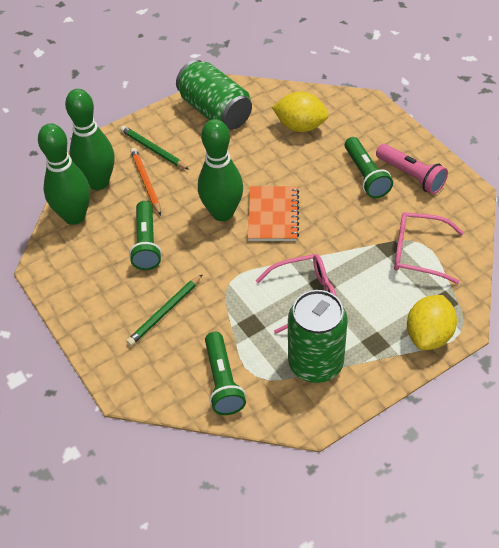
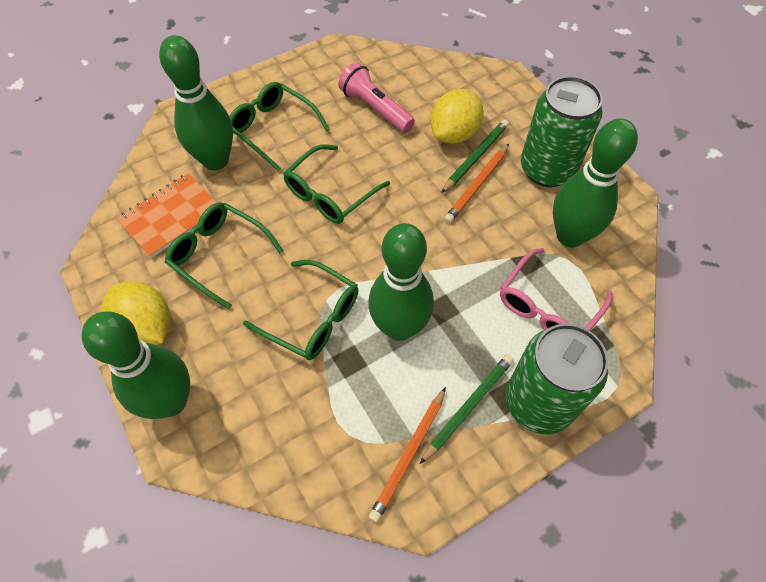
green bowling pin: [38,123,90,225] [65,89,115,190] [198,119,243,221] = 3 -> [81,311,190,419] [159,35,233,170] [368,223,434,341] [553,118,638,247] = 4
green flashlight: [129,201,162,270] [205,332,246,415] [344,137,393,198] = 3 -> none = 0
green glasses: none = 0 -> [165,202,284,309] [229,82,330,172] [243,260,358,360] [283,144,390,224] = 4
orange pencil: [130,148,161,215] = 1 -> [368,387,446,523] [444,144,509,223] = 2
pink glasses: [256,254,337,334] [394,212,464,284] = 2 -> [500,248,612,331] = 1

